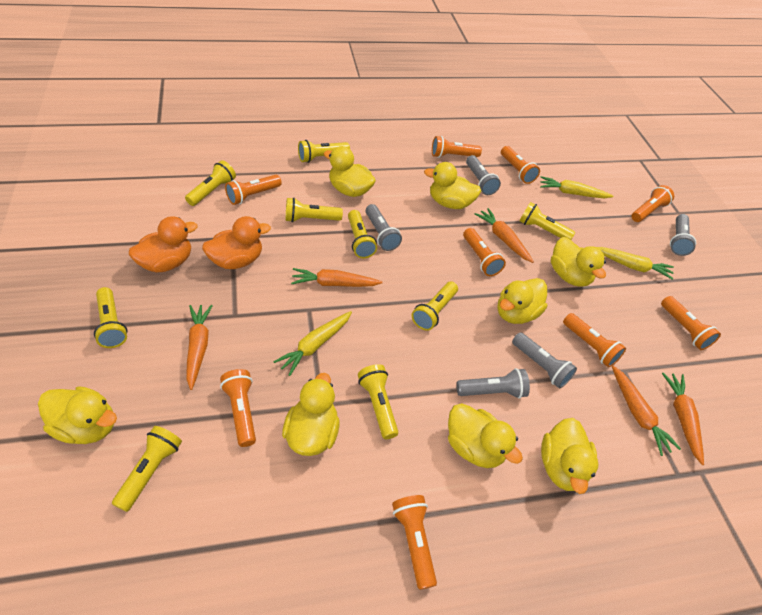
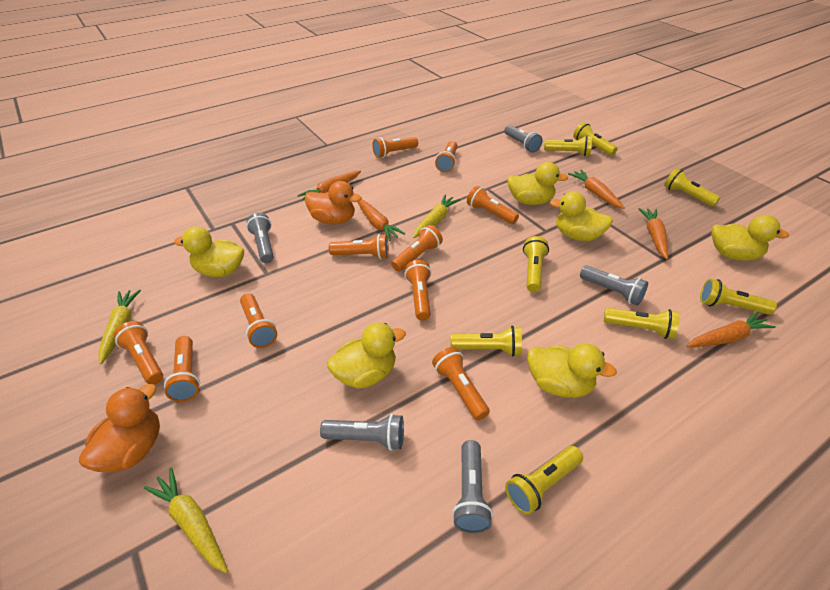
orange flashlight: [220,369,256,447] [225,175,282,205] [392,495,437,590] [432,136,482,158] [463,228,506,276] [501,146,540,184] [563,313,626,367] [631,185,674,222] [661,296,721,350] = 9 -> [114,321,163,385] [164,336,200,402] [240,293,277,348] [329,234,389,259] [372,137,418,158] [391,225,443,272] [405,260,432,321] [432,347,490,420] [435,141,458,173] [467,186,519,224] = 10
yellow duck: [38,386,117,444] [282,373,340,456] [324,146,376,197] [424,162,481,209] [448,403,523,468] [497,278,547,324] [541,418,598,494] [551,237,606,287] = 8 -> [174,226,244,277] [327,323,406,389] [507,162,568,205] [528,343,617,398] [550,191,613,241] [711,215,789,261] = 6
yellow flashlight: [94,287,127,348] [112,426,182,512] [185,160,236,206] [286,197,343,222] [298,140,350,163] [348,210,377,258] [358,364,398,439] [412,282,458,331] [520,202,576,240] = 9 -> [450,326,522,356] [505,446,583,515] [523,236,549,292] [544,135,592,156] [573,122,618,156] [604,308,679,339] [664,168,720,207] [700,278,777,315] = 8

